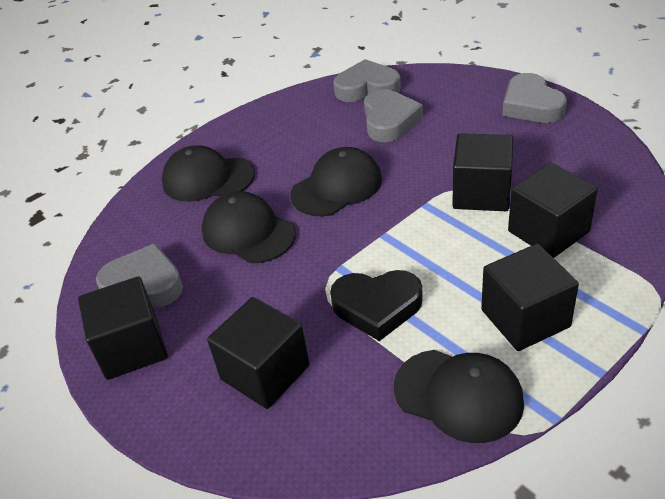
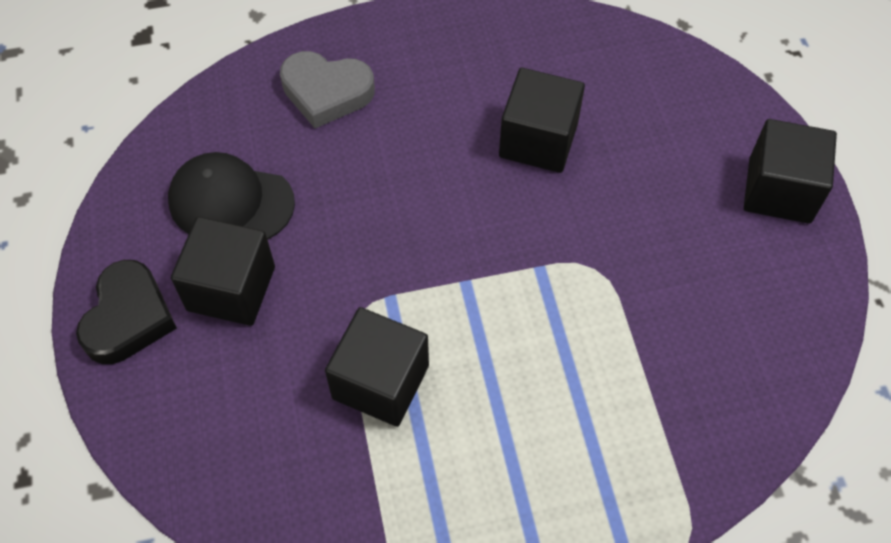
black cap: [162,145,255,202] [202,191,296,263] [290,147,382,216] [394,350,524,443] = 4 -> [168,152,295,240] = 1
black cube: [78,276,168,380] [207,297,310,409] [453,133,513,211] [481,244,579,351] [508,163,598,258] = 5 -> [171,217,275,326] [325,307,429,427] [499,68,585,173] [744,119,837,224] = 4
grey heart: [96,243,183,308] [333,59,401,102] [364,89,423,142] [502,73,567,123] = 4 -> [280,51,375,128] = 1

